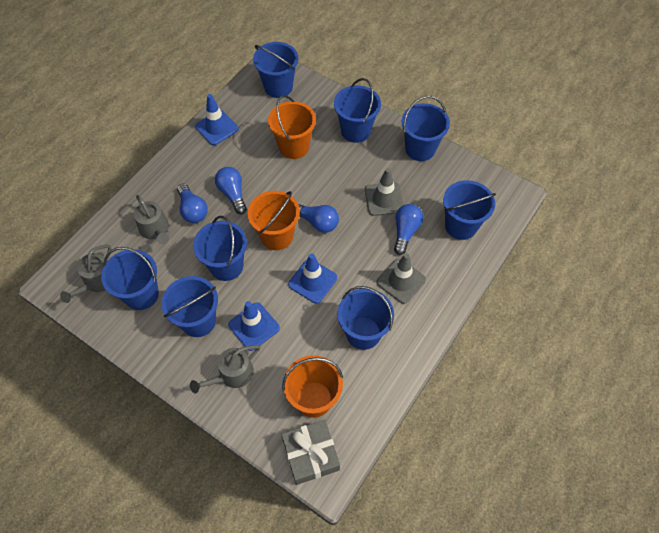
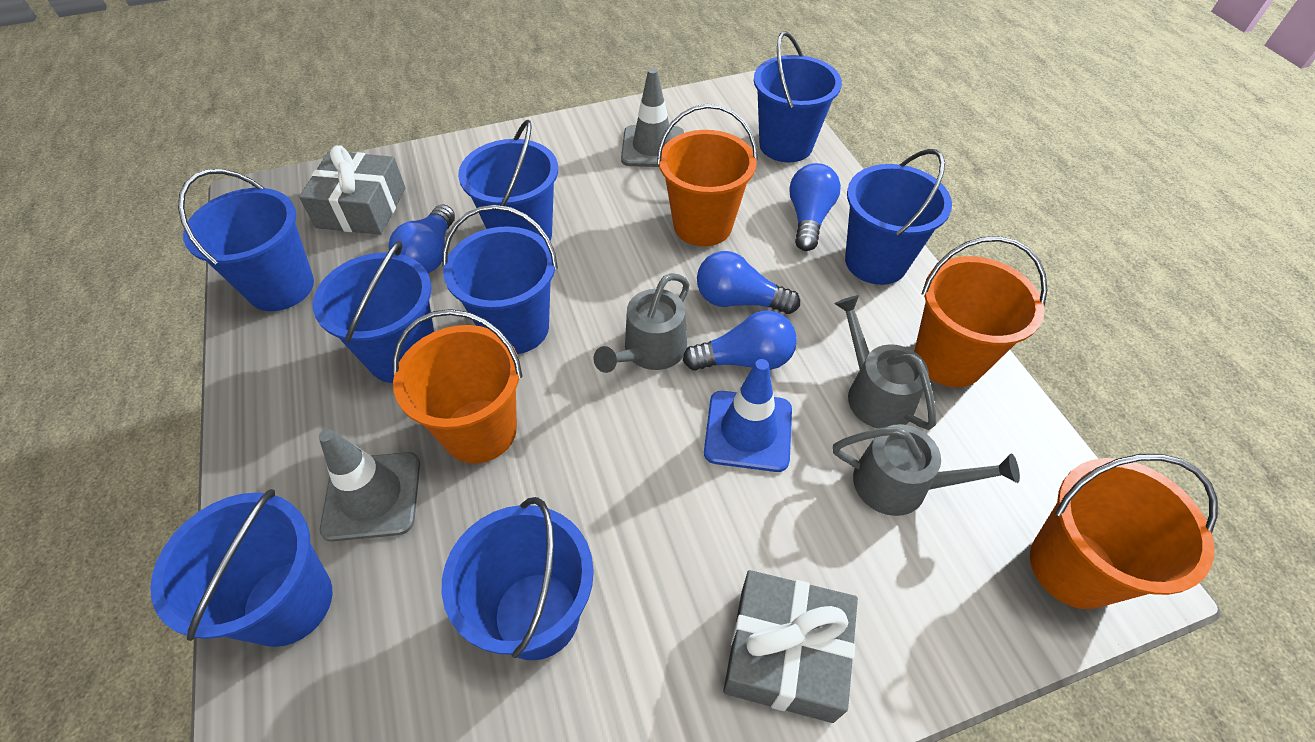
blue traffic cone: [195,94,239,145] [228,301,280,351] [288,253,337,304] = 3 -> [704,359,792,472] = 1
grey gift: [281,420,340,485] = 1 -> [299,145,405,235] [723,570,858,723] = 2
orange bucket: [248,191,300,250] [268,95,316,159] [282,355,343,418] = 3 -> [393,309,523,464] [657,104,758,246] [914,236,1047,387] [1030,454,1218,609] = 4

